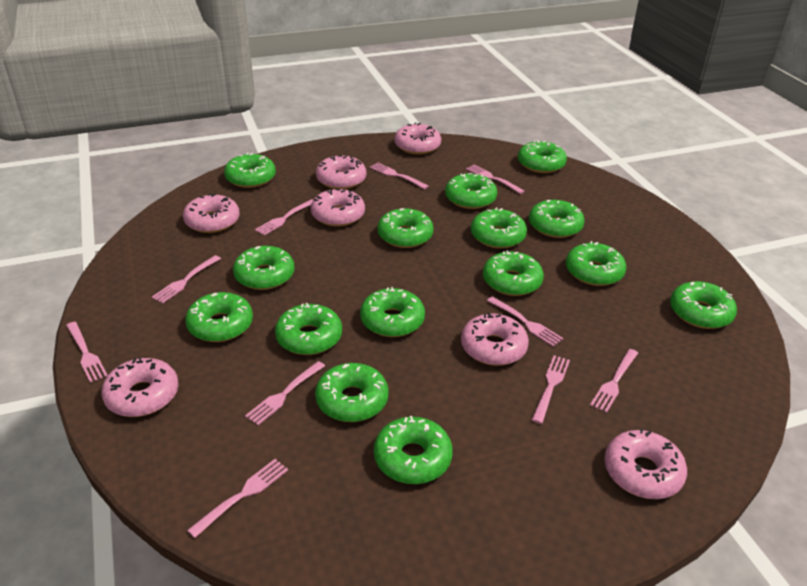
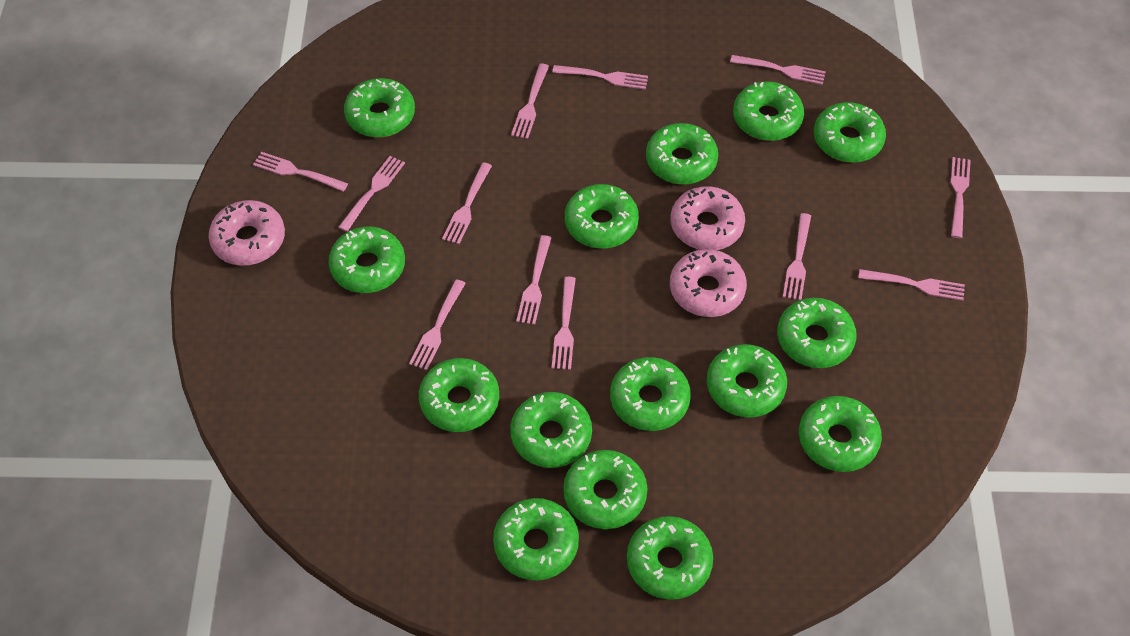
pink donut: [102,357,179,417] [183,193,240,233] [311,189,365,227] [316,155,366,189] [394,123,441,155] [461,313,529,366] [604,428,687,499] = 7 -> [209,200,285,266] [670,186,745,250] [670,249,747,317] = 3
pink fork: [66,322,108,383] [152,255,221,303] [187,459,288,538] [245,361,325,425] [255,199,313,235] [370,162,428,189] [466,165,524,194] [487,297,563,347] [532,355,570,424] [590,349,638,413] = 10 -> [253,152,348,192] [339,156,405,232] [409,279,466,370] [442,162,492,244] [511,64,549,139] [516,235,552,325] [552,65,648,90] [552,277,576,370] [730,55,826,85] [783,213,811,300] [858,269,965,301] [951,157,971,238] = 12

